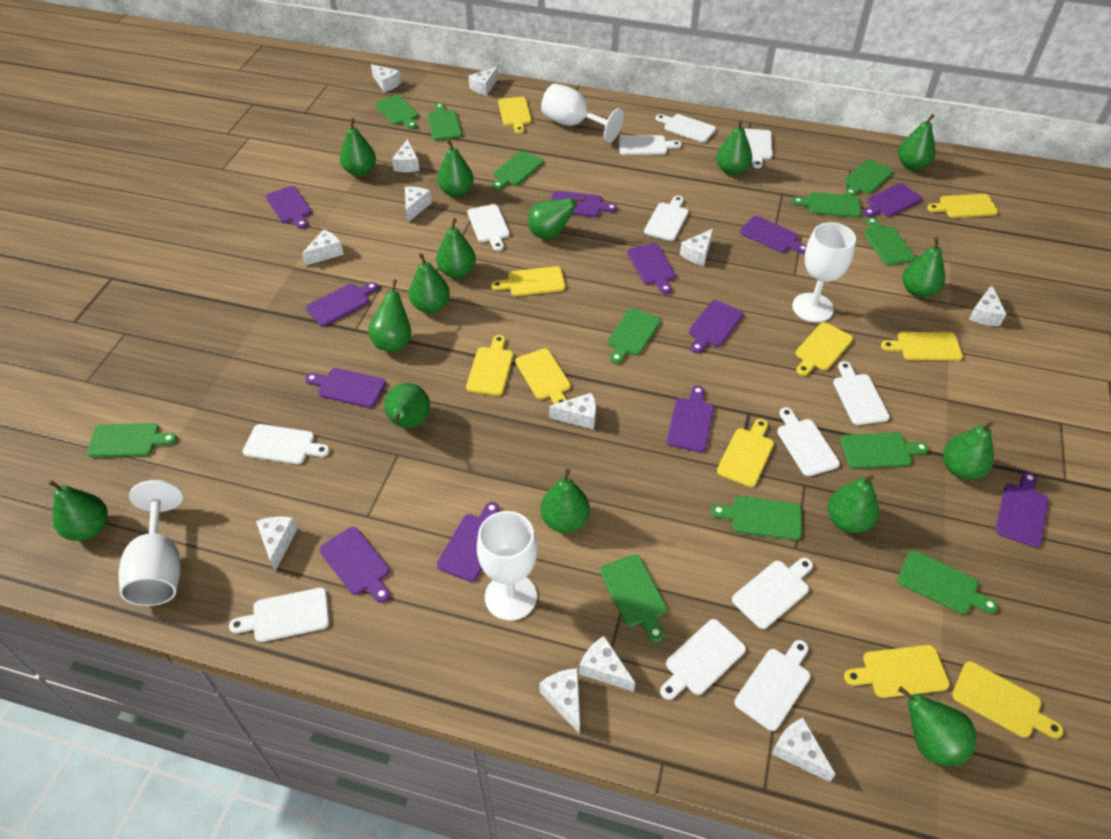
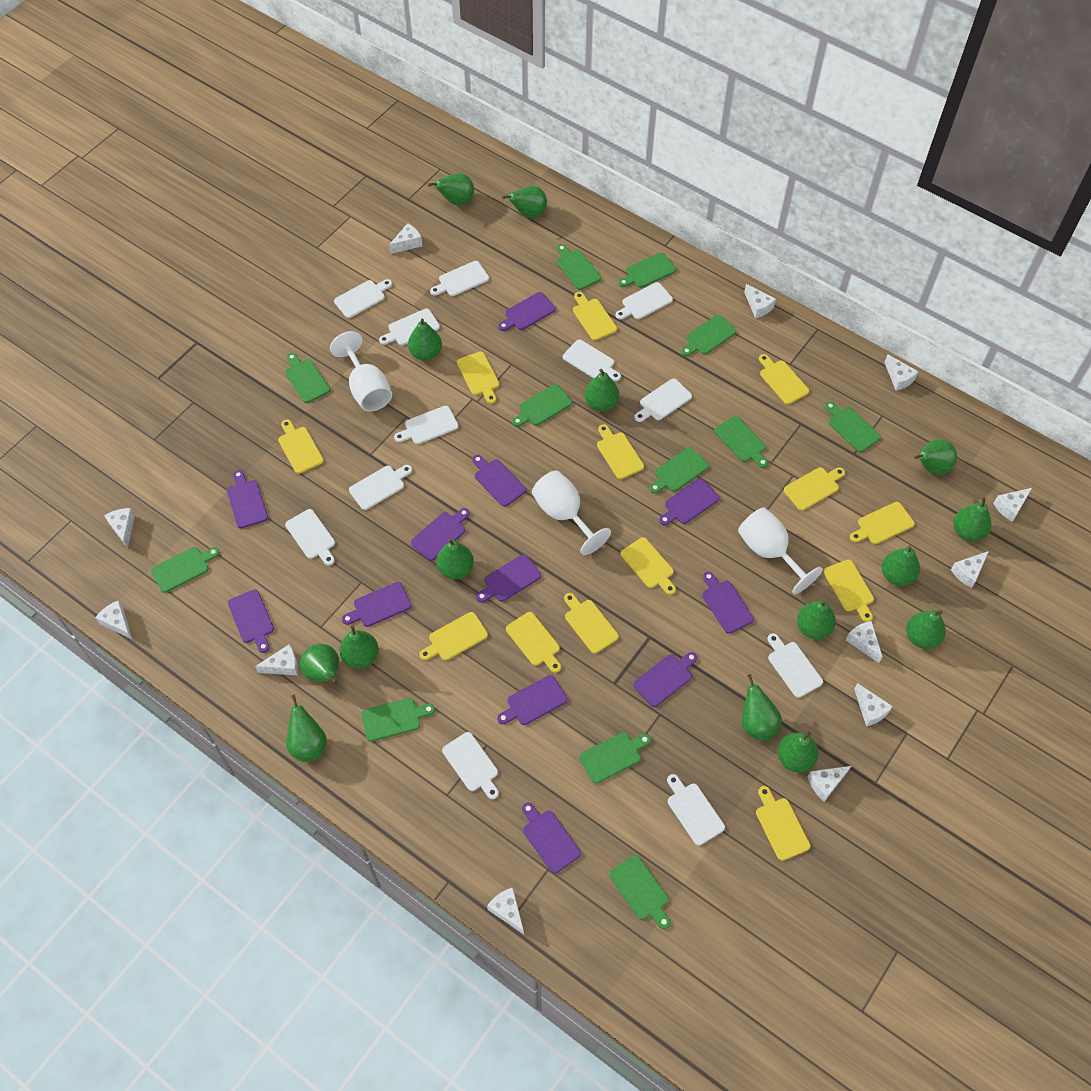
white goblet: [119,480,183,606] [477,511,537,621] [541,83,624,143] [792,222,856,322] = 4 -> [330,331,392,412] [532,470,611,555] [738,508,823,594] = 3
yellow cutting board: [466,335,513,396] [491,266,565,296] [498,97,532,134] [516,348,571,404] [717,419,774,487] [795,322,853,376] [844,645,950,698] [881,332,963,361] [927,194,998,218] [952,661,1064,738] = 10 -> [278,419,324,474] [419,612,488,660] [457,351,499,404] [506,612,561,673] [564,593,619,653] [573,292,617,340] [597,424,644,479] [620,537,676,595] [756,786,810,861] [759,354,809,404] [784,467,845,511] [824,560,874,622] [850,502,915,544] = 13

